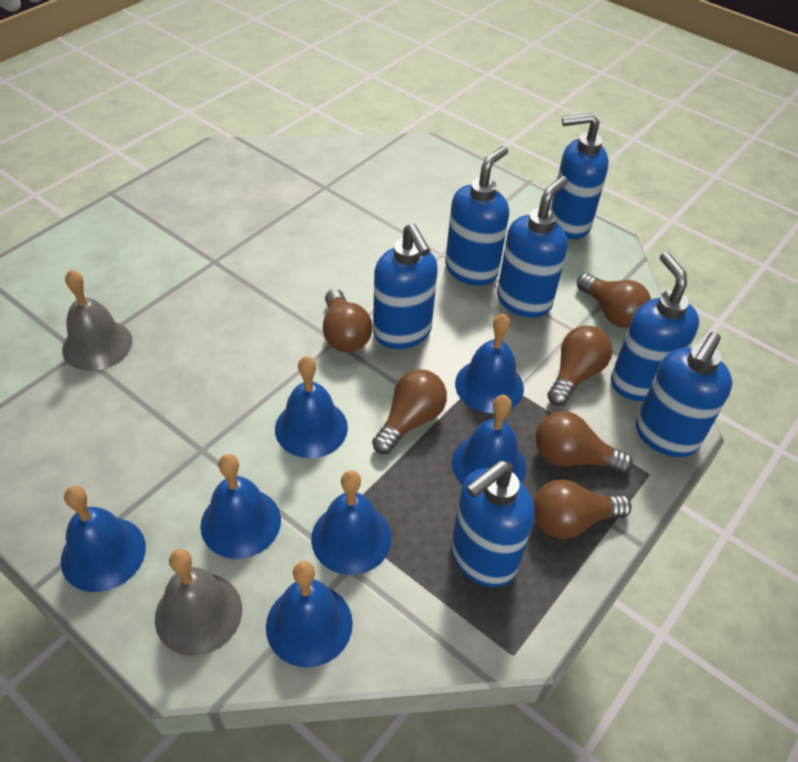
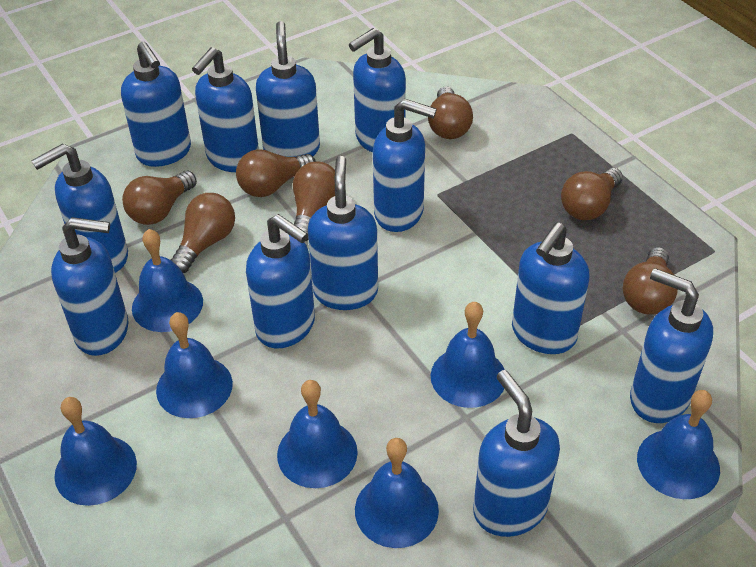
blue soap dispenser: [373,224,438,349] [445,146,509,286] [451,461,535,587] [497,176,568,318] [550,113,609,239] [611,252,699,401] [636,332,732,457] = 7 -> [31,144,128,273] [51,217,129,356] [121,42,191,167] [192,47,259,172] [246,214,315,348] [256,21,320,157] [308,156,378,310] [349,28,406,153] [373,99,437,232] [473,370,560,537] [512,222,589,354] [630,268,713,423] = 12
brown light bulb: [323,289,373,352] [372,370,447,454] [533,479,632,539] [536,411,633,474] [547,326,613,406] [577,273,651,328] = 6 -> [122,170,197,225] [171,193,235,273] [236,149,316,197] [293,162,335,241] [428,86,473,139] [561,168,623,220] [623,247,678,315] = 7
grey bell: [62,270,133,371] [155,549,242,656] = 2 -> none = 0

